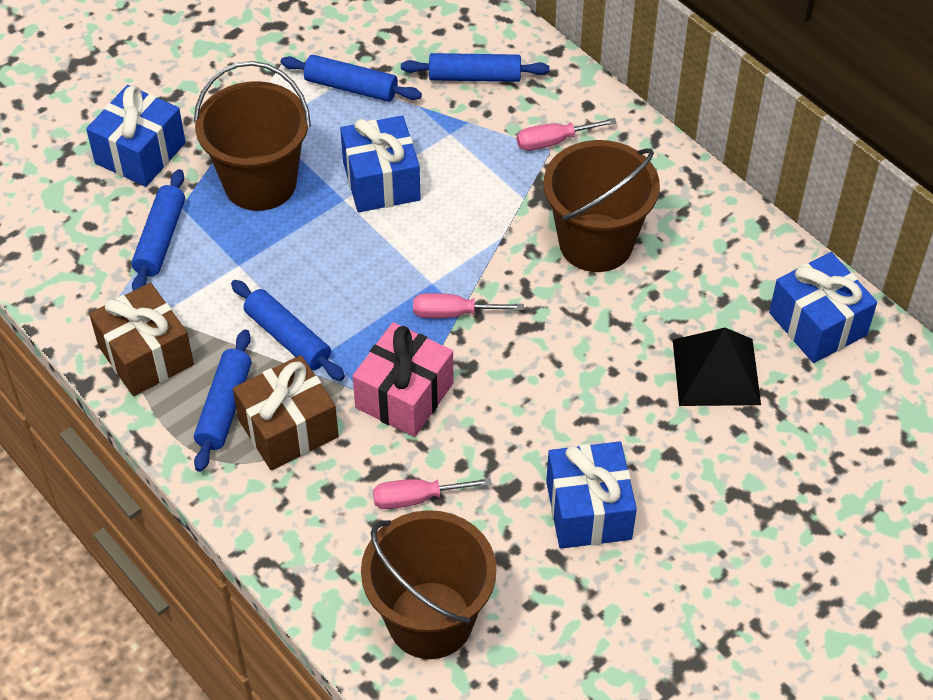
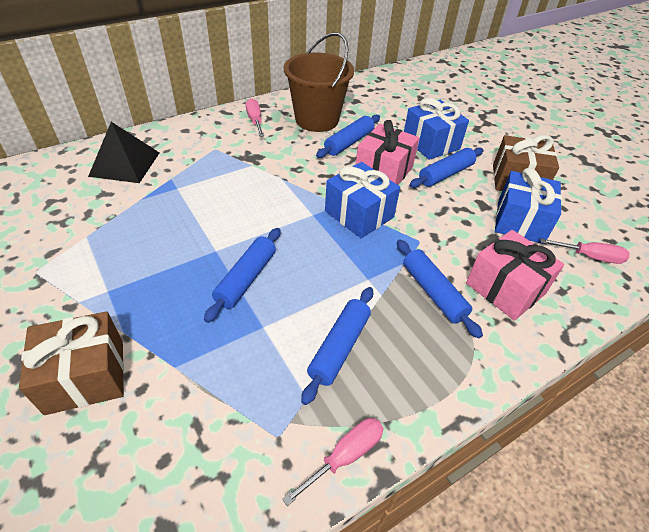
blue gift: [86,85,186,187] [340,116,421,212] [546,441,637,549] [769,252,877,363] = 4 -> [325,162,400,238] [404,98,469,160] [495,168,562,244] = 3
brown bucket: [194,61,311,211] [361,510,497,659] [543,140,660,272] = 3 -> [284,32,354,132] = 1
pink gift: [353,322,453,437] = 1 -> [356,120,419,185] [466,230,565,321] = 2

